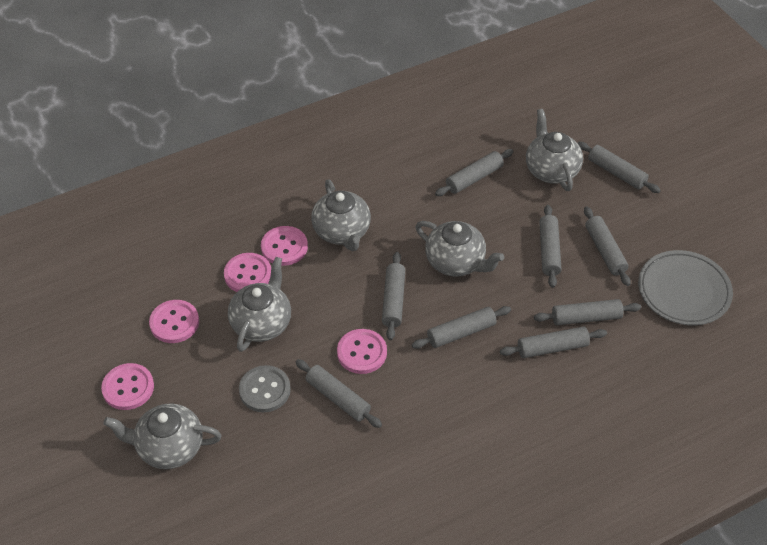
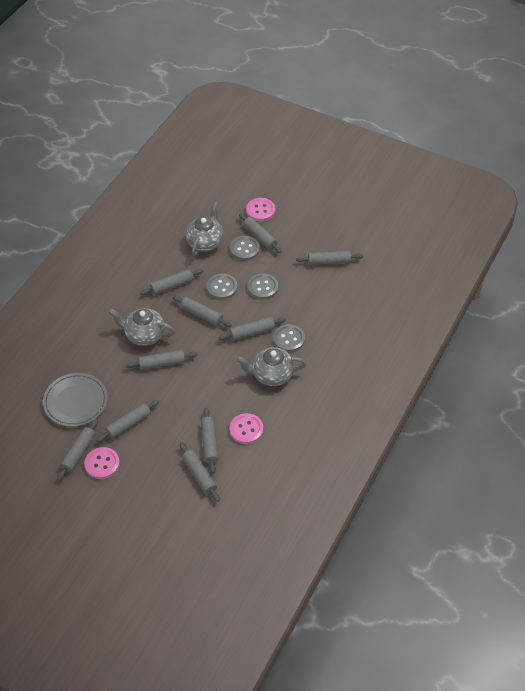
grey button: [239,365,291,412] = 1 -> [207,273,238,300] [230,236,260,261] [248,273,278,299] [273,324,305,352] = 4
grey rolling pin: [296,359,382,428] [382,252,405,340] [412,306,511,349] [435,149,514,196] [500,327,607,358] [534,299,641,325] [539,205,562,288] [578,142,661,193] [584,206,631,286] = 9 -> [57,419,98,481] [96,400,159,442] [126,350,198,370] [140,269,203,295] [172,296,232,327] [180,442,220,502] [201,408,219,473] [218,317,286,341] [239,213,282,253] [296,251,363,265] = 10
grey teapot: [103,403,222,469] [228,257,291,352] [311,179,371,251] [415,221,504,277] [526,109,583,191] = 5 -> [109,308,175,346] [185,201,224,256] [236,347,307,386] = 3
pink button: [101,363,154,410] [149,300,199,343] [224,253,271,292] [261,226,308,266] [337,329,387,374] = 5 -> [84,447,120,479] [229,413,263,444] [246,198,275,221] = 3

